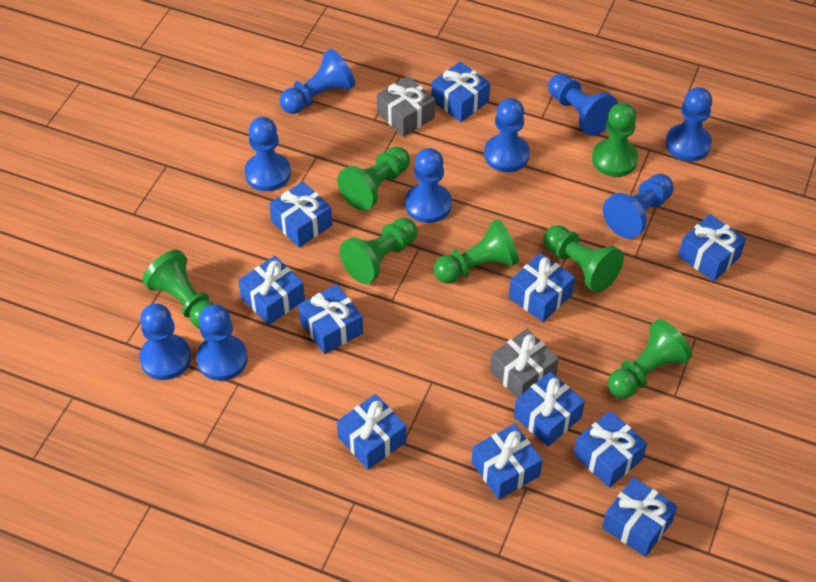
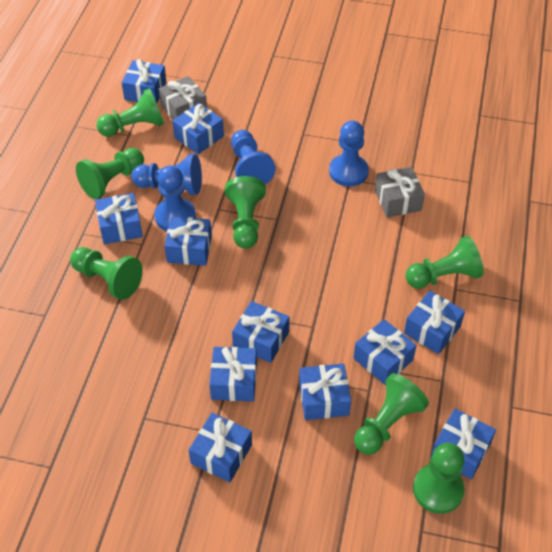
blue pawn: [139,304,191,380] [196,304,248,381] [244,117,291,191] [280,49,355,114] [405,148,452,223] [484,98,530,172] [548,73,618,136] [603,174,674,239] [665,87,712,161] = 9 -> [131,154,202,195] [154,166,196,231] [231,130,276,185] [329,121,369,187] = 4

